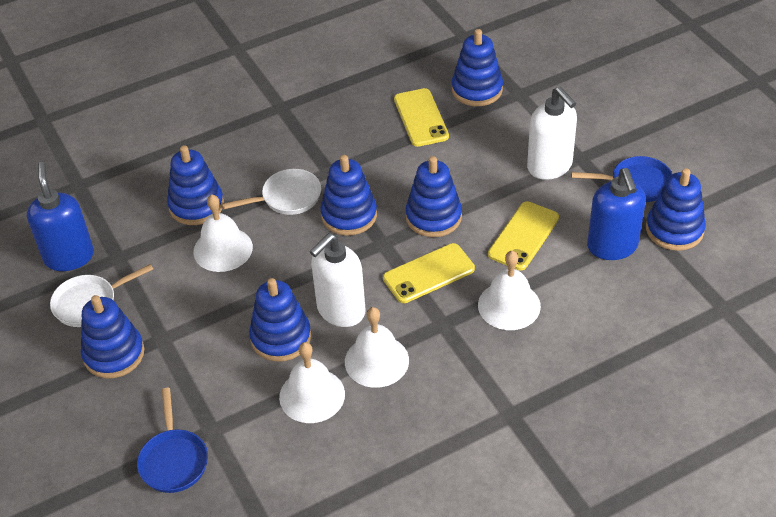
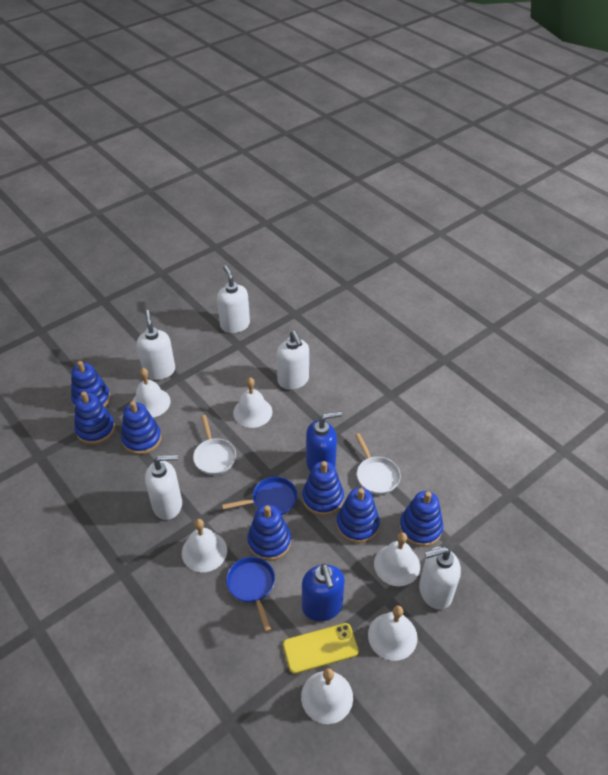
white bell: [193,195,253,272] [279,342,345,423] [345,307,409,388] [478,251,541,330] = 4 -> [133,368,171,417] [182,519,227,572] [233,377,272,428] [301,668,353,724] [368,606,418,661] [374,532,420,586] = 6
white soap dispenser: [310,233,366,327] [527,87,577,180] = 2 -> [137,310,175,380] [145,455,182,520] [217,266,250,333] [277,331,309,390] [419,547,461,609] = 5
yellow phone: [383,243,475,303] [394,88,449,147] [488,201,559,270] = 3 -> [283,623,359,674] = 1

